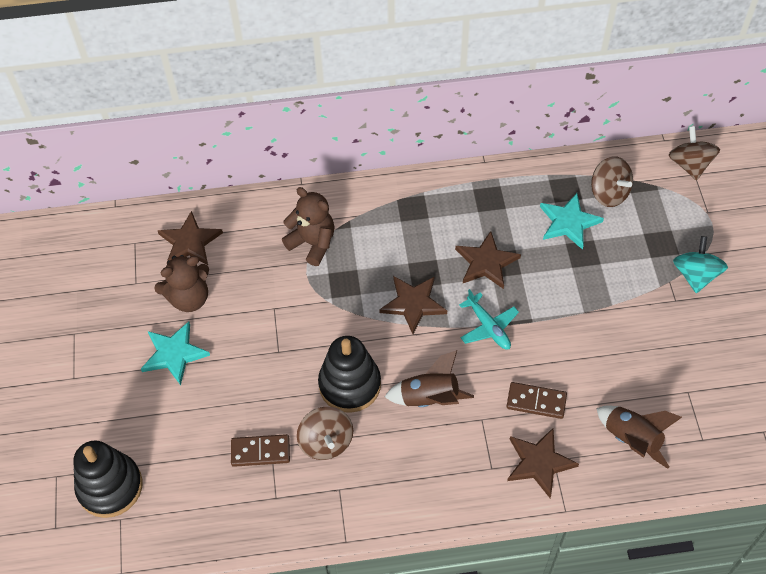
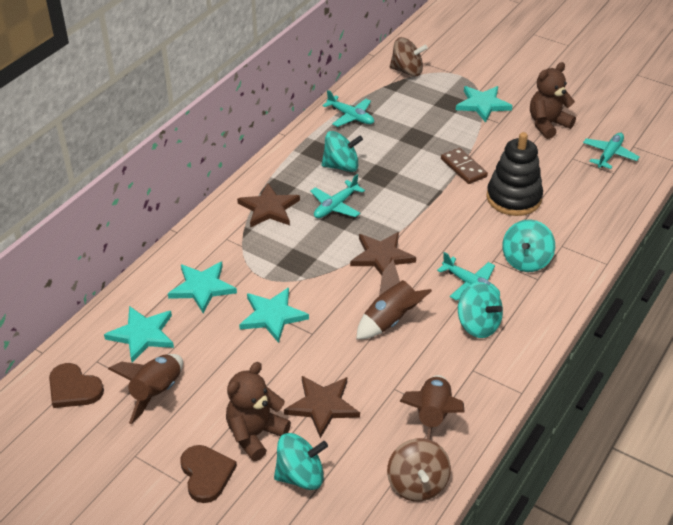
black stacking toy: [73,440,143,518] [318,336,381,413] = 2 -> [486,132,543,216] = 1
brown domino: [231,434,290,467] [506,382,567,419] = 2 -> [441,148,488,184] = 1
brown heart: none = 0 -> [49,363,104,408] [181,445,237,503] = 2
brown rocket: [385,350,474,407] [596,405,682,469] = 2 -> [108,354,183,424] [356,260,432,339] [400,375,465,440] = 3
brown spinning top: [297,407,353,460] [591,156,633,207] [669,126,720,181] = 3 -> [387,438,451,502] [390,37,428,77] = 2
brown star: [158,211,223,265] [379,276,447,334] [455,231,521,289] [507,428,579,498] = 4 -> [237,183,300,227] [284,376,360,438] [350,232,416,276] = 3
turquoise plane: [459,289,519,350] = 1 -> [310,174,365,218] [322,90,374,127] [437,252,500,301] [583,133,640,169] = 4
turquoise spinning top: [673,236,728,293] = 1 -> [274,433,328,490] [321,131,363,172] [458,282,503,338] [502,220,555,272] = 4
turquoise star: [141,322,210,385] [540,193,604,250] = 2 -> [104,306,174,363] [168,262,237,313] [239,287,309,343] [456,86,512,122] = 4

